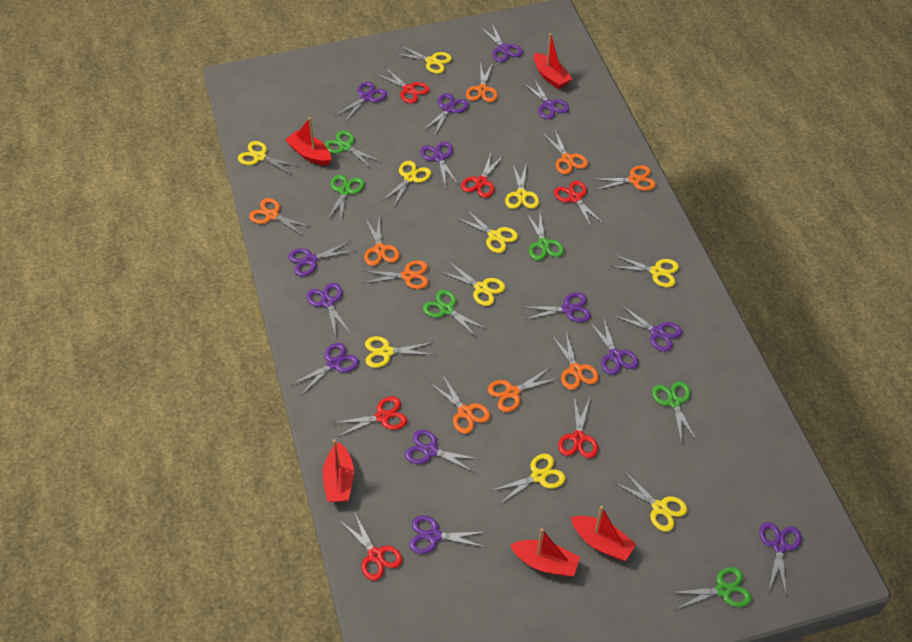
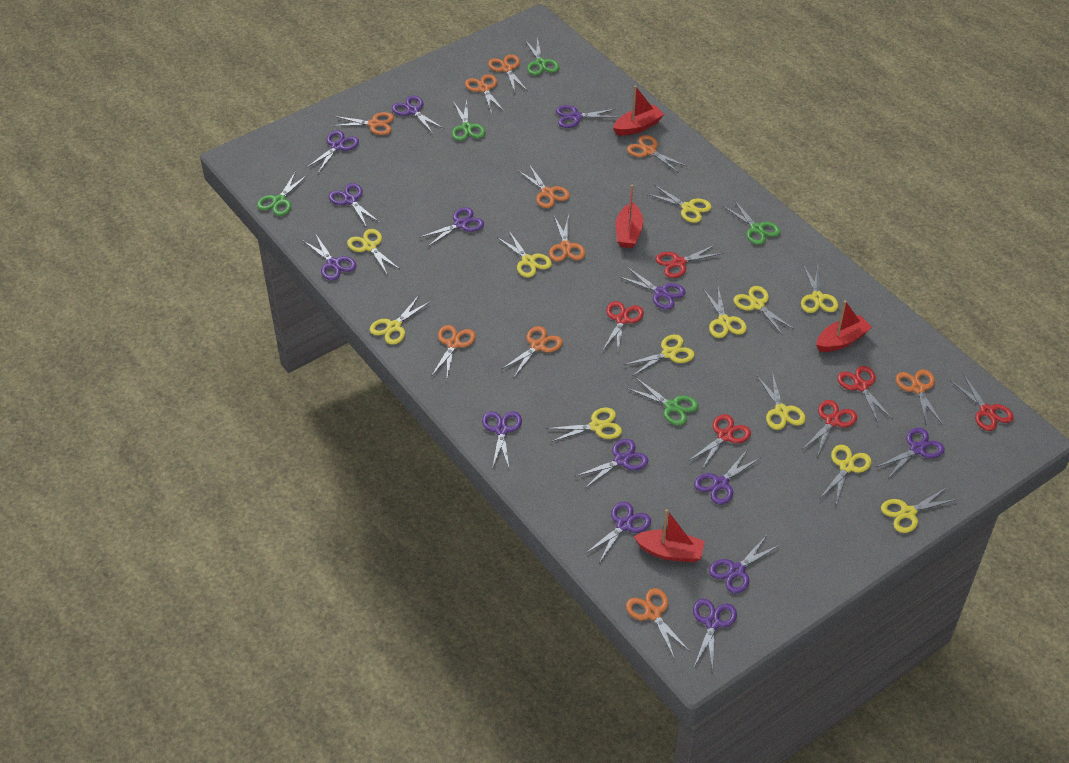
green scissors: [324,131,381,169] [327,175,364,220] [423,290,486,338] [526,212,564,260] [652,381,697,444] [669,567,752,610] = 6 -> [257,171,307,216] [452,100,485,141] [524,37,559,76] [627,378,698,425] [723,200,780,245] = 5
orange scissors: [249,198,311,236] [364,215,400,266] [364,260,429,289] [430,374,490,434] [466,62,498,102] [488,367,559,412] [542,130,588,174] [552,332,599,390] [591,165,656,191] = 9 -> [332,112,394,135] [432,325,476,378] [465,74,505,114] [488,54,528,92] [501,326,562,377] [517,164,570,208] [549,214,585,262] [626,588,689,658] [627,135,688,173] [896,369,943,425] = 10
red boat: [285,118,331,166] [323,439,354,502] [510,528,580,577] [534,33,572,89] [571,506,636,561] = 5 -> [613,85,664,136] [615,185,643,248] [634,509,705,562] [816,300,872,352] = 4
yellow scissors: [238,141,299,175] [365,336,435,368] [381,161,431,206] [396,45,452,74] [441,262,505,306] [457,209,518,253] [491,454,566,505] [505,162,539,209] [611,255,679,287] [614,471,687,532] = 10 -> [347,229,401,274] [370,295,431,345] [497,231,552,278] [546,408,622,442] [624,334,695,376] [647,185,712,223] [703,287,747,338] [734,286,795,336] [757,372,806,430] [801,265,838,313] [820,445,872,504] [881,487,957,533] = 12

